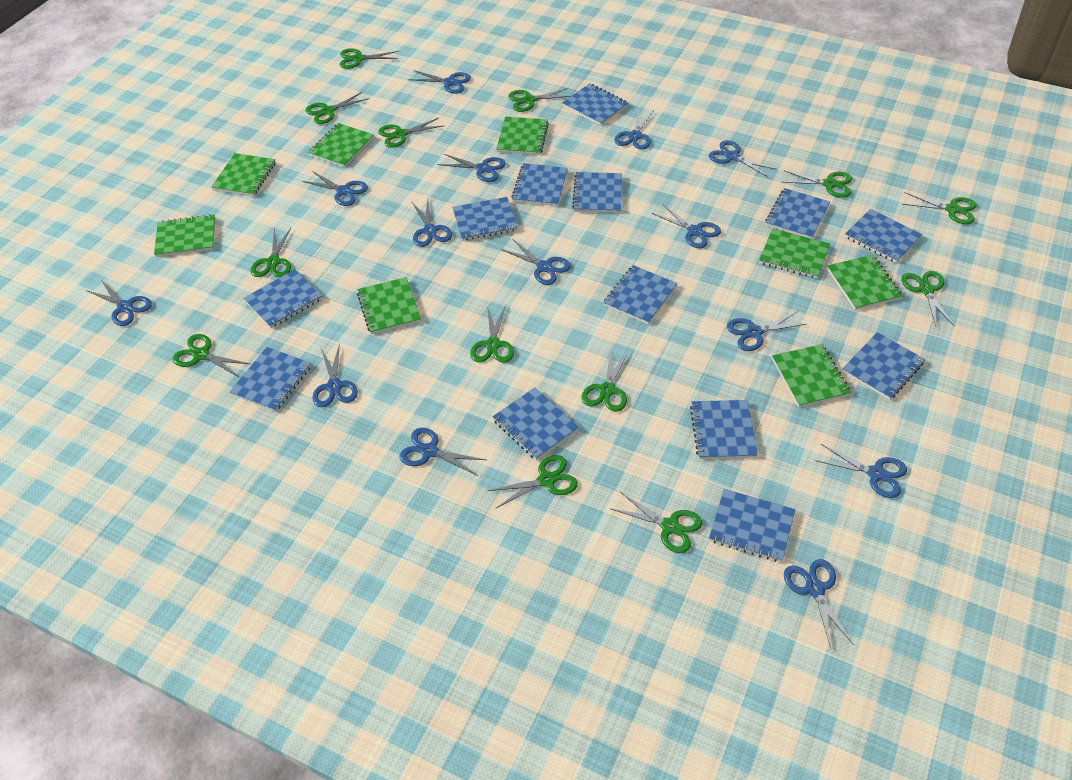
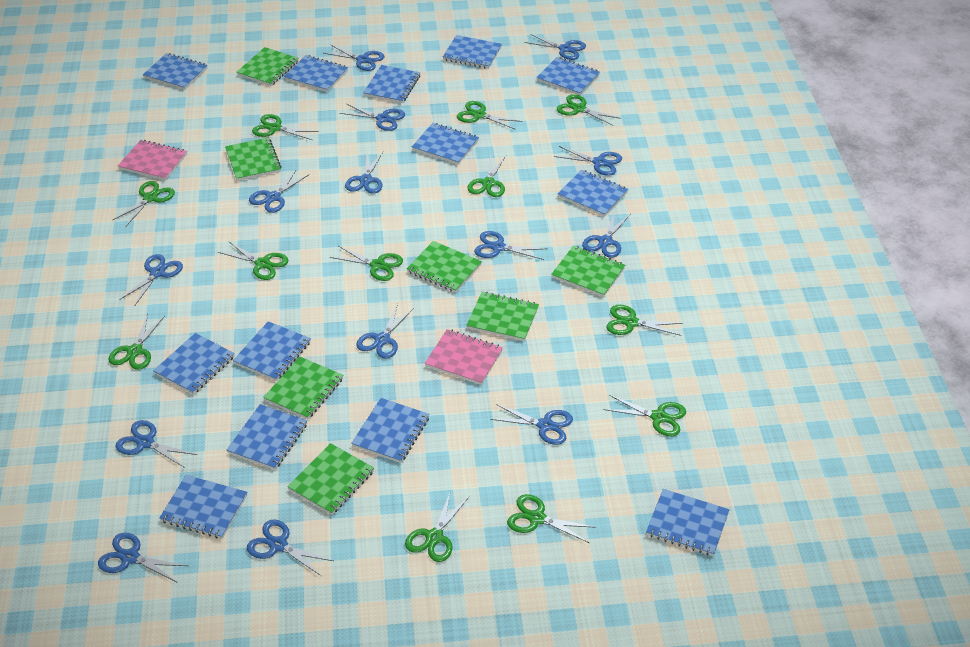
green notebook: [154,214,215,257] [211,153,276,196] [308,123,374,167] [357,277,421,334] [496,116,549,155] [759,228,830,279] [772,344,851,407] [827,255,903,310] = 8 -> [225,137,281,181] [237,47,299,86] [263,357,343,419] [287,443,374,515] [407,241,482,293] [466,292,539,341] [551,246,625,297] = 7
green scissors: [172,334,250,377] [250,228,291,277] [306,92,369,124] [340,48,399,69] [378,118,443,148] [470,305,514,363] [487,455,578,509] [508,88,571,112] [582,348,630,412] [610,492,702,553] [783,171,852,198] [901,271,955,327] [902,192,977,224] = 13 -> [108,314,165,370] [112,181,175,226] [218,241,288,280] [252,114,319,140] [330,246,403,281] [405,490,470,562] [457,101,522,130] [468,154,506,197] [507,494,596,543] [557,94,621,126] [604,395,686,436] [606,305,683,336] = 12
pink notebook: none = 0 -> [118,140,187,180] [425,329,503,385] = 2

